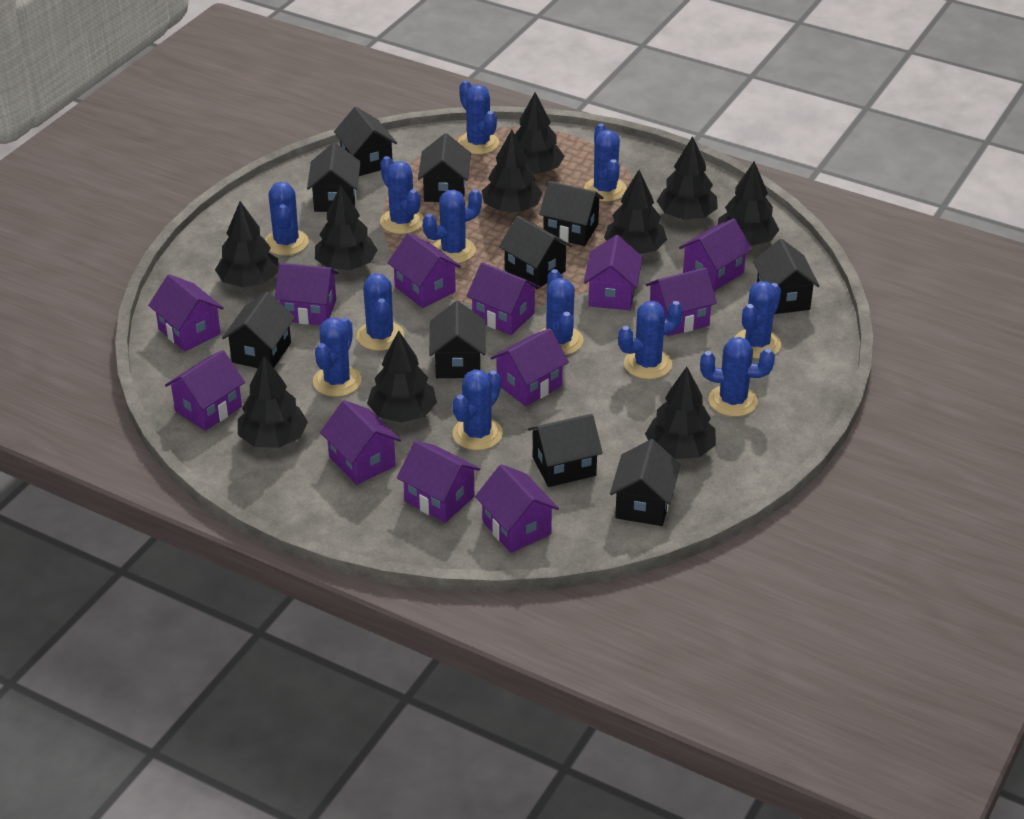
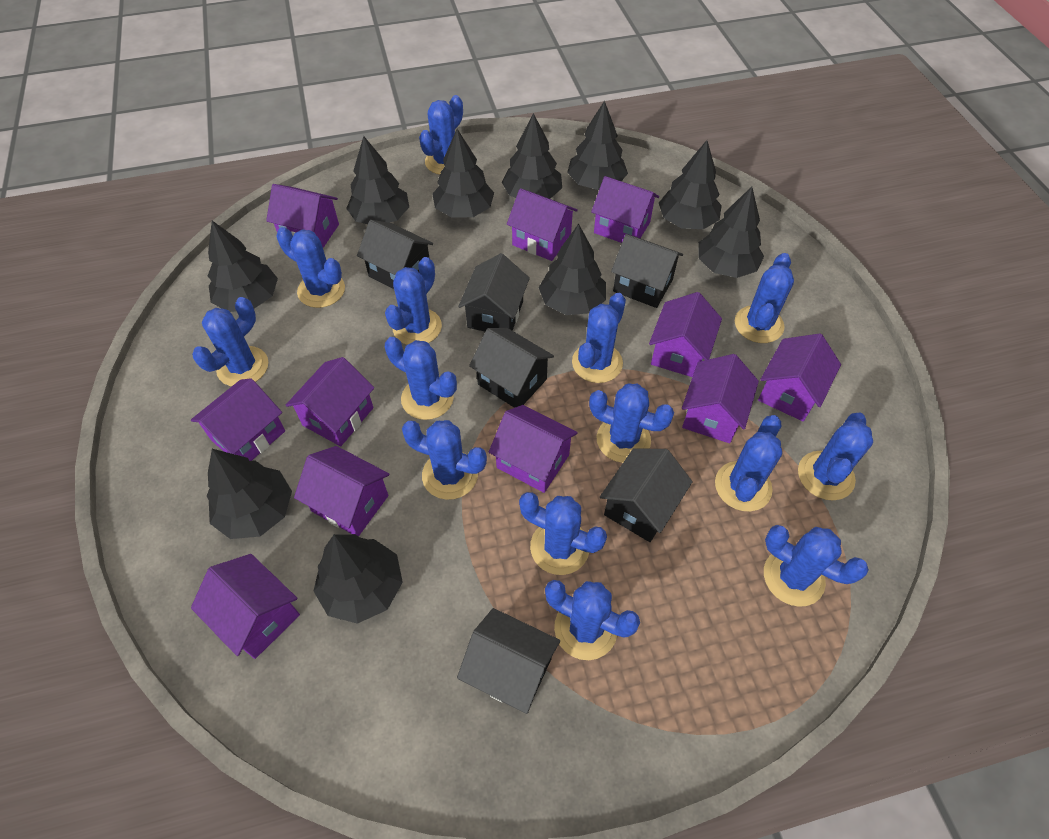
black house: [222,292,295,368] [307,142,361,212] [334,107,397,176] [418,133,471,202] [429,301,486,378] [499,216,572,289] [528,414,603,487] [539,181,604,246] [610,439,680,526] [753,239,820,314] = 10 -> [357,220,433,289] [457,608,560,714] [458,253,530,331] [469,328,554,408] [600,448,693,542] [611,234,683,308] = 6
blue cactus: [265,182,309,256] [313,317,362,397] [357,273,404,351] [380,156,424,234] [423,189,482,263] [452,369,503,450] [458,80,499,155] [540,269,583,355] [584,123,627,202] [618,301,683,379] [700,337,775,417] [734,281,781,359] = 12 -> [192,297,268,386] [276,227,345,308] [385,257,442,345] [385,337,457,420] [402,420,487,500] [419,95,463,175] [519,492,607,575] [545,580,640,660] [572,293,626,383] [589,384,674,463] [715,415,782,511] [735,253,794,343] [764,525,869,607] [798,413,873,500] = 14
purple house: [148,274,224,351] [165,350,245,431] [275,263,339,325] [320,400,401,485] [388,233,461,308] [397,441,480,523] [467,262,540,335] [475,464,559,553] [491,328,569,406] [584,235,643,310] [646,268,717,336] [679,218,752,291] = 12 -> [191,378,285,461] [191,554,300,659] [266,184,339,248] [285,357,374,446] [294,446,389,537] [489,405,578,493] [507,188,578,261] [591,176,659,243] [649,292,722,377] [682,354,759,443] [758,333,841,421] = 11

